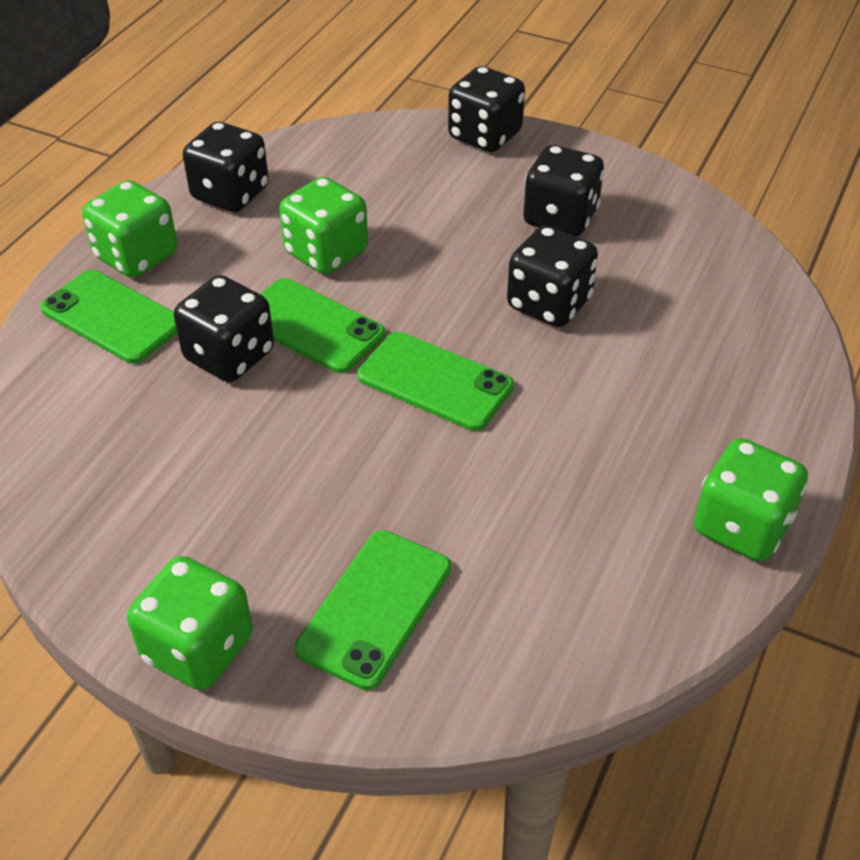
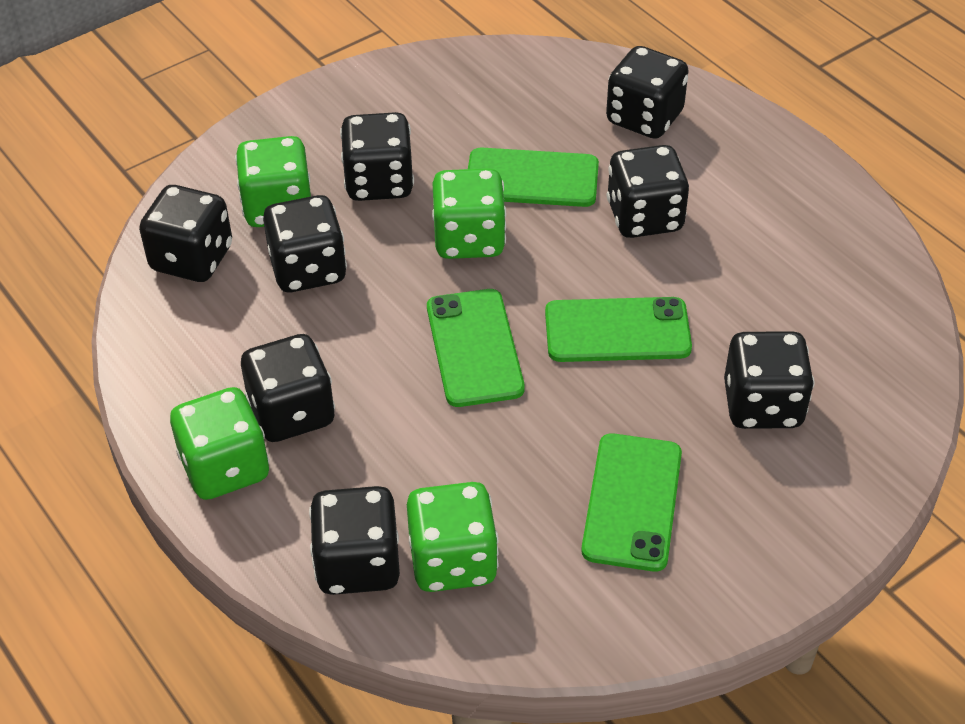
black dice: [174,275,274,382] [183,122,269,212] [448,66,525,152] [507,226,598,327] [523,145,604,237] = 5 -> [139,185,232,282] [241,334,335,442] [263,195,347,292] [309,486,400,595] [340,112,414,201] [606,46,689,139] [607,145,689,238] [724,331,814,429] = 8

